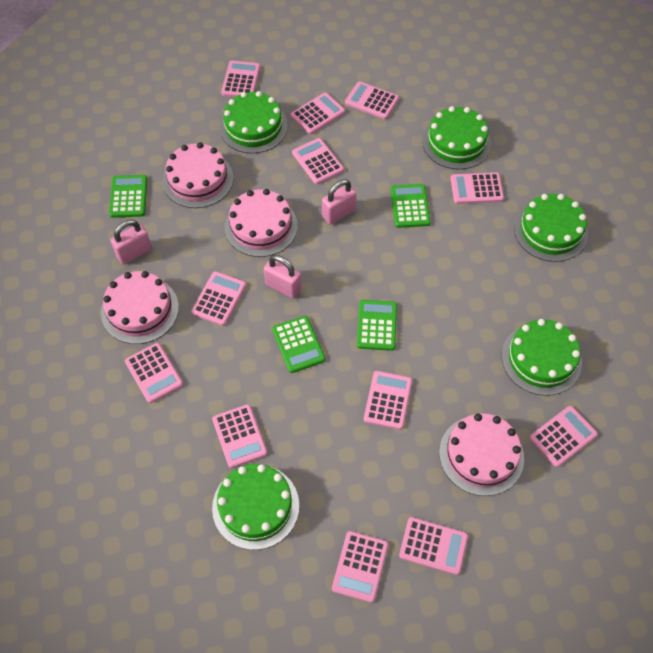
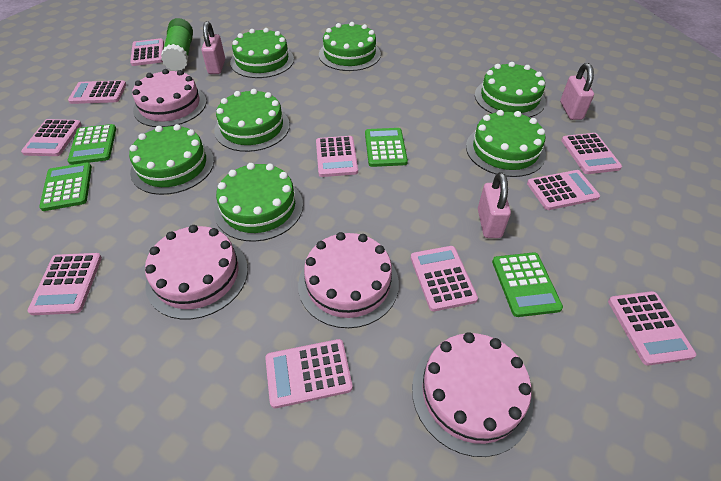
green cake: [212,464,299,550] [220,91,288,153] [422,106,491,169] [501,319,582,396] [514,194,588,262] = 5 -> [129,124,214,195] [214,89,290,152] [214,163,303,242] [230,28,294,78] [319,22,381,71] [466,110,546,177] [475,62,546,117] = 7
green glue stick: none = 0 -> [161,18,193,71] = 1
pink calculator: [125,343,183,403] [191,271,246,326] [212,404,267,468] [221,61,260,97] [291,93,345,134] [292,138,344,184] [332,531,388,603] [345,81,399,119] [364,371,412,430] [399,517,468,575] [450,172,504,204] [530,406,598,467] = 12 -> [21,119,82,156] [28,253,102,315] [68,80,126,104] [130,38,164,66] [265,339,353,408] [316,136,358,177] [411,246,478,311] [527,170,600,210] [561,133,622,174] [608,291,696,365] = 10

